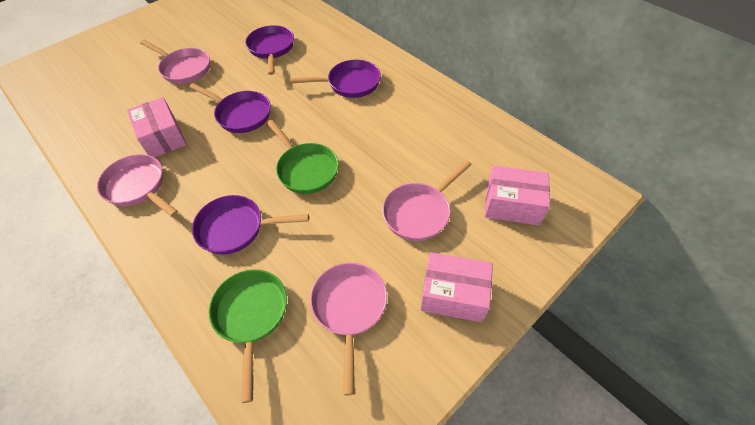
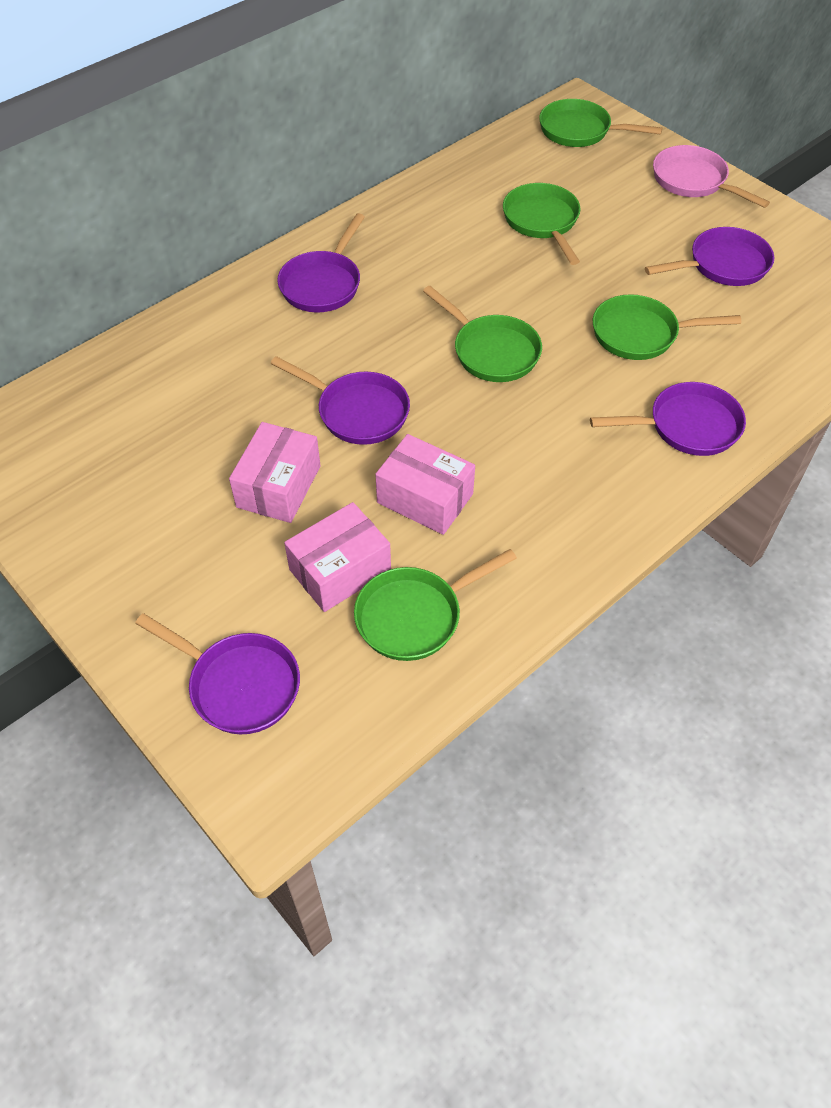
green pan: [209,269,287,403] [267,120,339,194] = 2 -> [354,549,517,661] [423,286,542,382] [503,183,580,265] [539,99,662,147] [593,294,741,360] = 5
pink pan: [97,154,178,217] [140,40,210,84] [310,263,387,396] [382,160,472,241] = 4 -> [653,145,770,208] = 1
purple pan: [189,83,271,133] [192,195,309,255] [245,25,294,75] [290,60,381,98] = 4 -> [135,613,300,734] [270,356,410,445] [277,213,365,312] [590,382,746,456] [645,227,774,286] = 5

